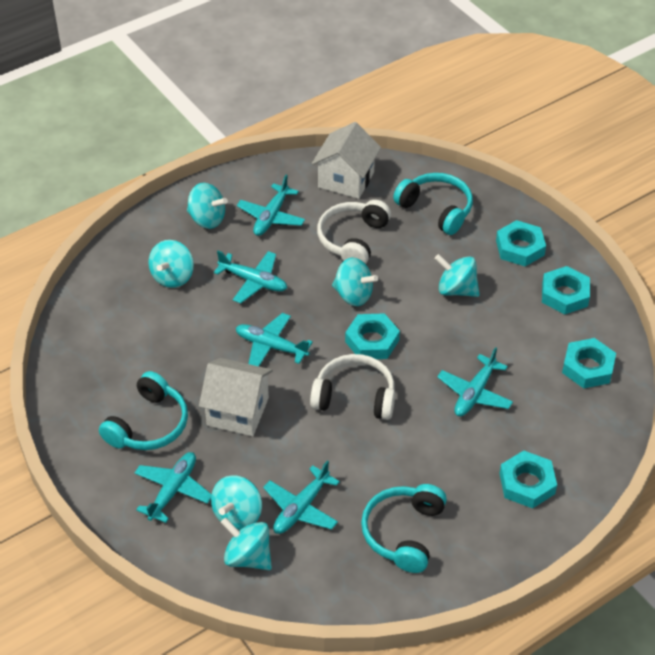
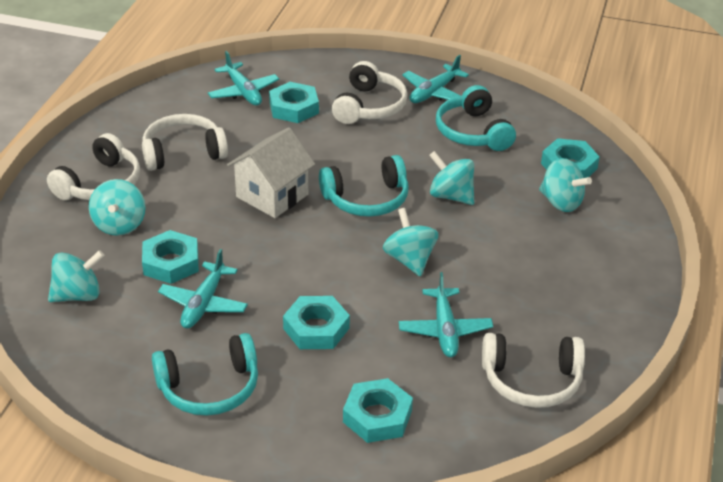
turquoise plane: [134,452,212,523] [214,251,287,303] [236,313,313,366] [237,175,305,236] [263,460,340,534] [437,347,513,416] = 6 -> [158,249,248,328] [208,51,279,106] [399,272,493,357] [402,55,469,103] = 4
turquoise spinning top: [148,240,194,288] [187,183,228,229] [211,475,262,530] [221,517,272,570] [332,257,378,306] [434,254,480,297] = 6 -> [48,250,105,302] [89,179,145,236] [383,208,438,277] [429,151,474,205] [539,158,592,212] = 5
white headphones: [310,354,395,420] [317,200,391,264] = 2 -> [47,133,140,200] [142,114,228,171] [332,61,408,124] [482,333,585,408] = 4
white house: [199,358,273,436] [312,122,381,199] = 2 -> [227,128,315,218] = 1

